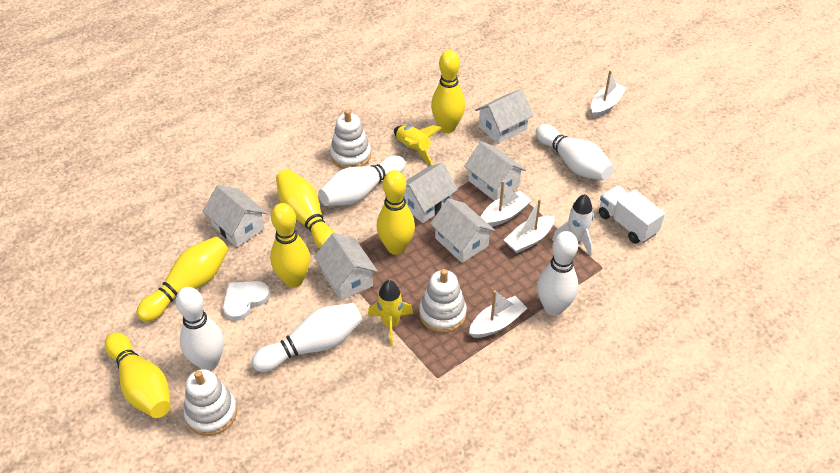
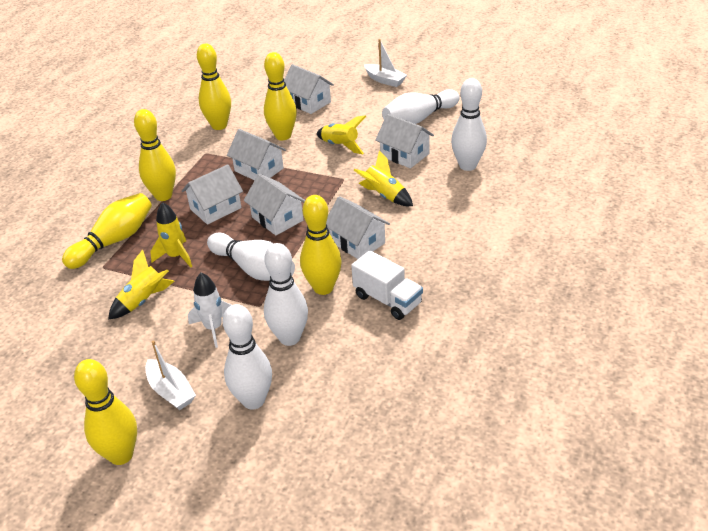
white boat: [469,290,527,338] [481,181,532,227] [504,199,555,253] [591,70,627,118] = 4 -> [145,340,196,410] [364,39,407,87] = 2
white heart: [223,281,270,321] = 1 -> none = 0
white stacking toy: [184,369,237,436] [330,109,371,169] [419,269,467,333] = 3 -> none = 0
yellow rocket: [368,280,413,346] [394,125,442,165] = 2 -> [108,249,174,319] [150,202,192,268] [317,115,366,154] [354,150,413,206] = 4

